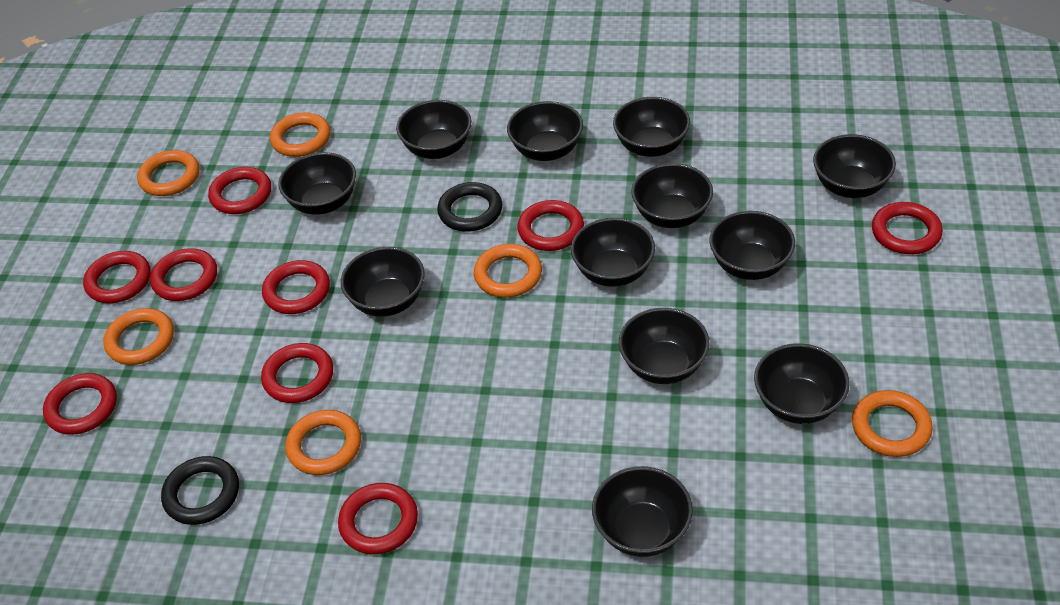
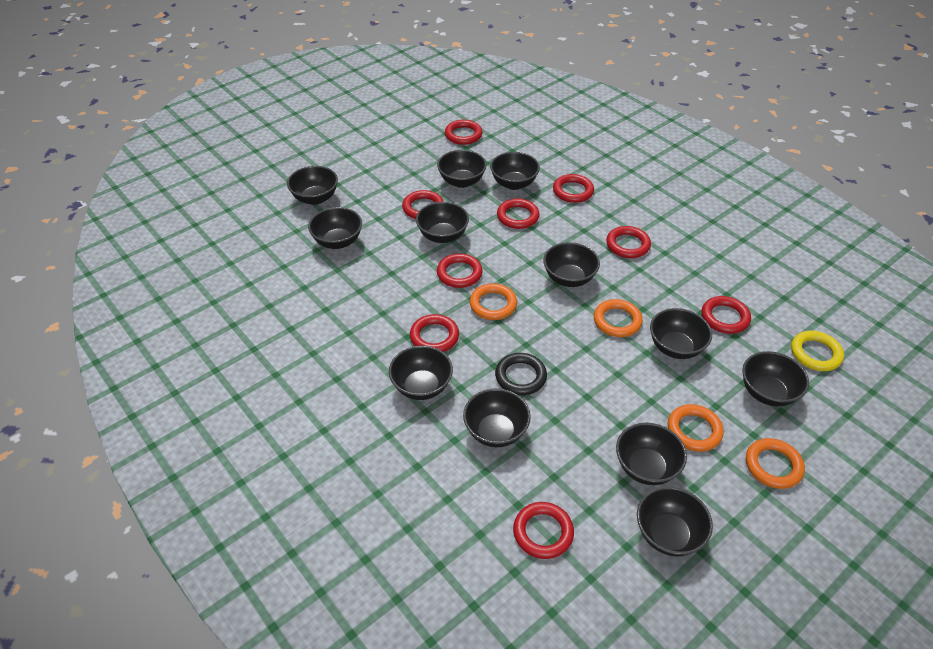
black ring: [161,456,239,525] [437,182,502,232] = 2 -> [495,353,547,395] = 1
orange ring: [103,308,174,365] [137,150,199,196] [270,112,330,157] [285,410,361,475] [474,244,542,298] [852,390,933,457] = 6 -> [470,283,517,320] [594,299,643,337] [668,404,724,452] [746,438,805,489] = 4
yellow ring: none = 0 -> [791,331,844,371] = 1

